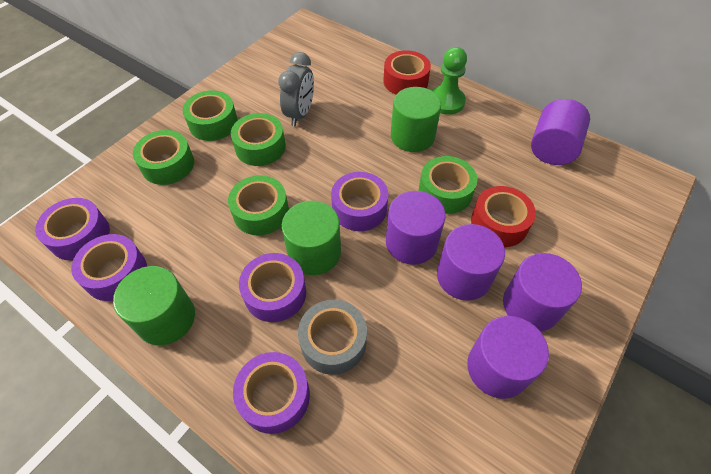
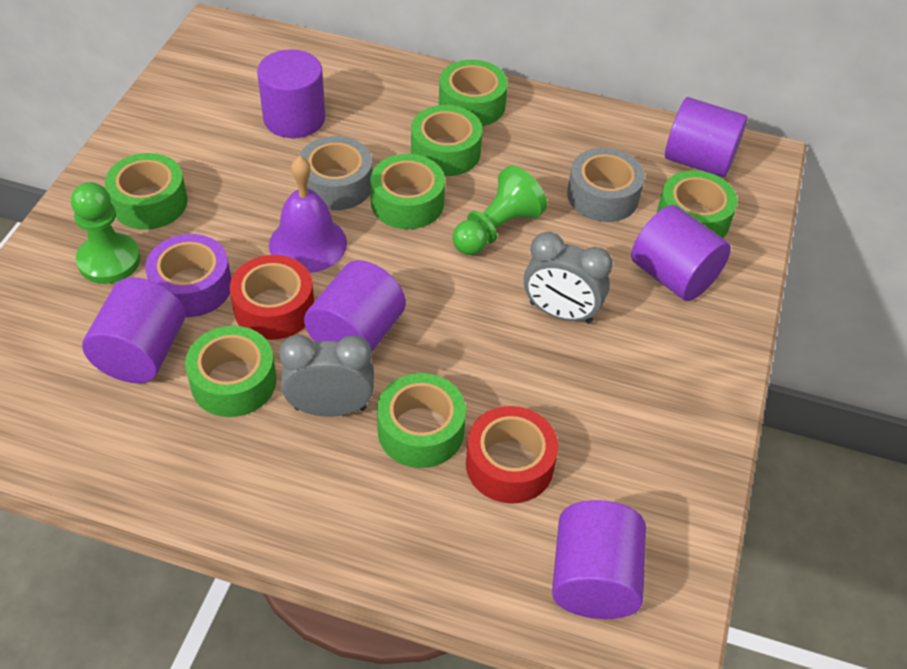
green cylinder: [113,266,195,345] [282,201,341,275] [391,87,441,152] = 3 -> none = 0
green pawn: [431,47,467,115] = 1 -> [71,182,141,284] [452,165,547,255] = 2
green tape: [133,130,194,185] [183,90,238,141] [228,175,289,236] [231,113,286,166] [418,156,477,214] = 5 -> [105,153,188,230] [185,326,276,417] [370,154,445,229] [377,373,466,468] [411,105,482,176] [439,60,508,126] [657,170,738,238] = 7
grey clock: [278,52,314,126] = 1 -> [279,335,374,417] [524,232,613,324] = 2
grey tape: [298,300,367,375] = 1 -> [299,136,372,210] [567,148,645,222] = 2
purple bell: none = 0 -> [269,156,347,273] = 1
purple cylinder: [386,191,446,265] [437,224,505,301] [467,316,549,399] [503,253,582,331] [531,99,590,165] = 5 -> [82,277,185,383] [257,49,326,138] [304,260,406,352] [552,500,646,619] [631,205,731,301] [665,97,748,177] = 6
purple tape: [35,198,110,260] [71,234,147,301] [233,352,310,434] [239,253,306,322] [331,172,388,231] = 5 -> [145,234,231,317] = 1

